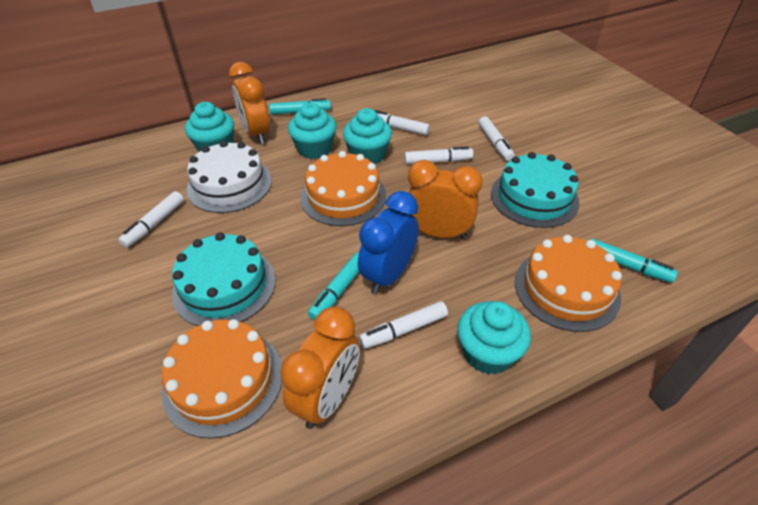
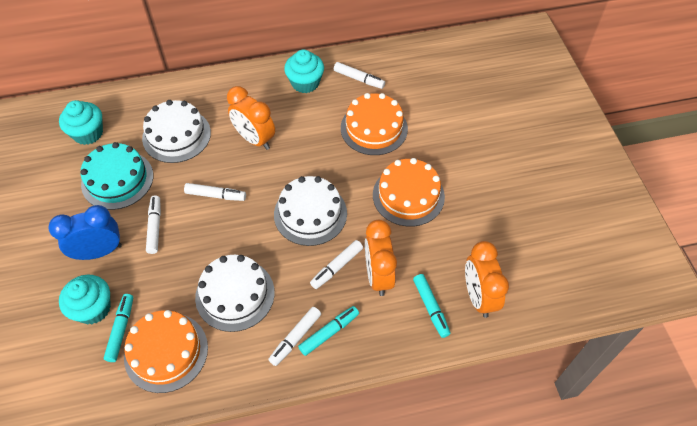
turquoise cake: [172,232,276,326] [491,152,579,228] = 2 -> [80,142,153,210] = 1
turquoise cupcake: [185,102,234,152] [288,102,337,159] [343,108,392,164] [457,301,531,375] = 4 -> [59,100,103,145] [59,275,111,324] [284,49,324,93] = 3
white cake: [187,141,272,213] = 1 -> [142,100,211,163] [195,255,275,332] [274,176,347,246] = 3

